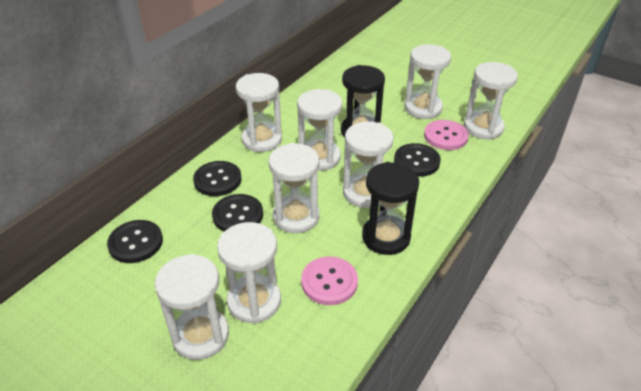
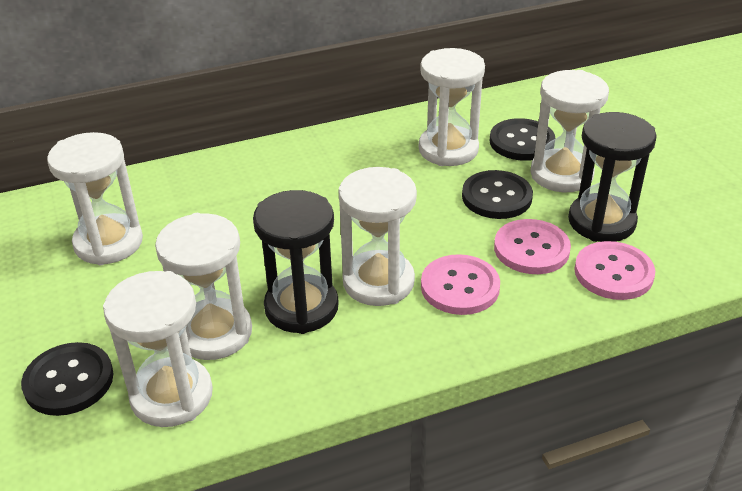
black button: [107,220,163,263] [193,161,242,196] [212,194,263,232] [394,143,441,177] = 4 -> [21,342,113,416] [462,170,533,219] [490,118,555,161] = 3
pink button: [301,256,358,305] [424,120,469,150] = 2 -> [421,254,500,315] [494,219,571,274] [574,241,655,300] = 3
white hourglass: [155,254,229,360] [217,222,281,324] [236,73,282,152] [269,143,320,233] [297,89,342,171] [343,121,394,208] [405,44,451,119] [464,62,518,140] = 8 -> [47,132,143,265] [103,271,213,427] [155,213,252,360] [339,167,417,306] [419,48,485,166] [530,70,609,192] = 6

